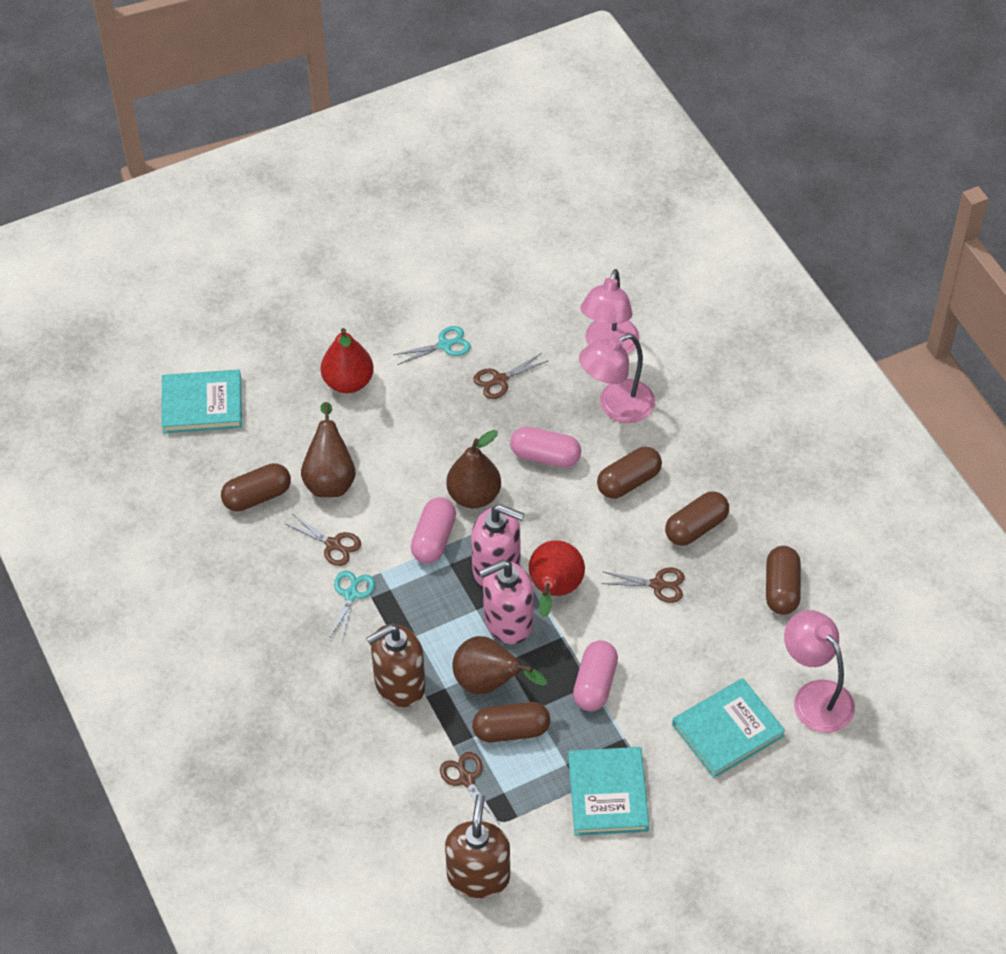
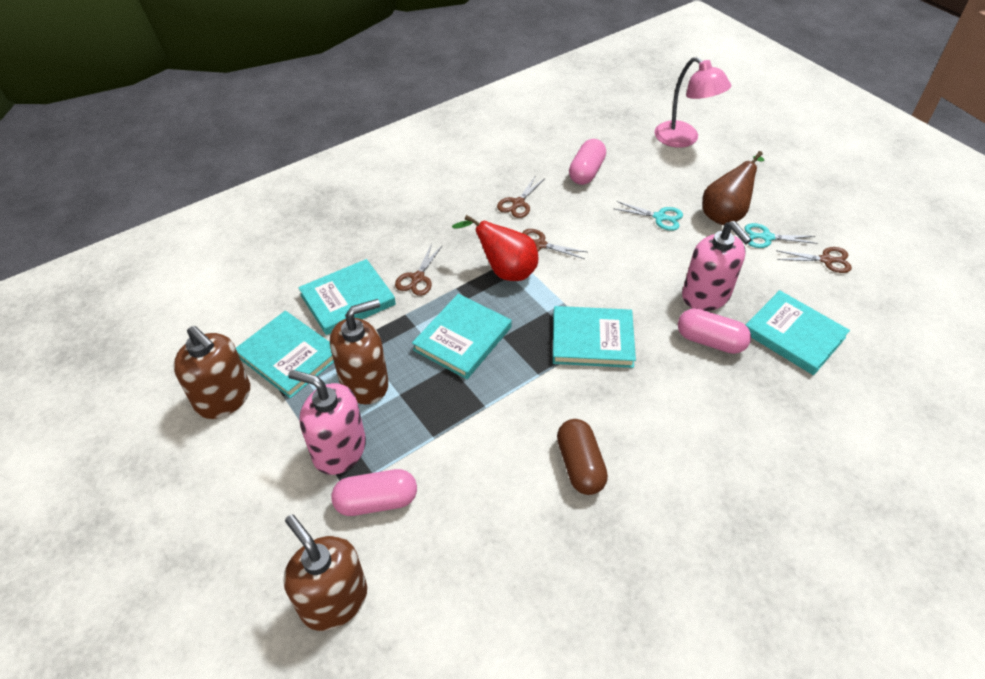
brown capsule: [221,463,291,512] [472,702,550,742] [597,447,662,499] [665,491,729,546] [766,546,801,615] = 5 -> [557,419,608,495] = 1
brown pear: [301,402,356,497] [446,430,501,508] [452,636,547,694] = 3 -> [702,151,764,225] = 1
brown soap dispenser: [366,624,426,707] [445,794,510,898] = 2 -> [173,326,250,419] [283,515,367,631] [330,299,389,404] = 3
pink lamp: [579,334,655,423] [581,269,639,354] [784,610,855,733] = 3 -> [654,57,731,148] = 1
red pear: [321,328,374,393] [529,540,585,617] = 2 -> [452,215,538,281] = 1
turquoise book: [161,369,242,434] [568,747,649,836] [672,678,785,778] = 3 -> [236,311,334,398] [298,259,396,335] [412,294,512,379] [553,306,636,368] [746,290,850,375] = 5

